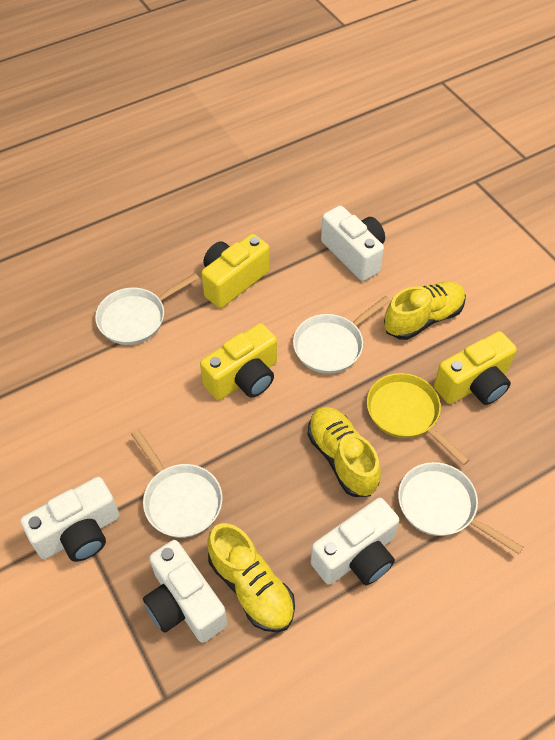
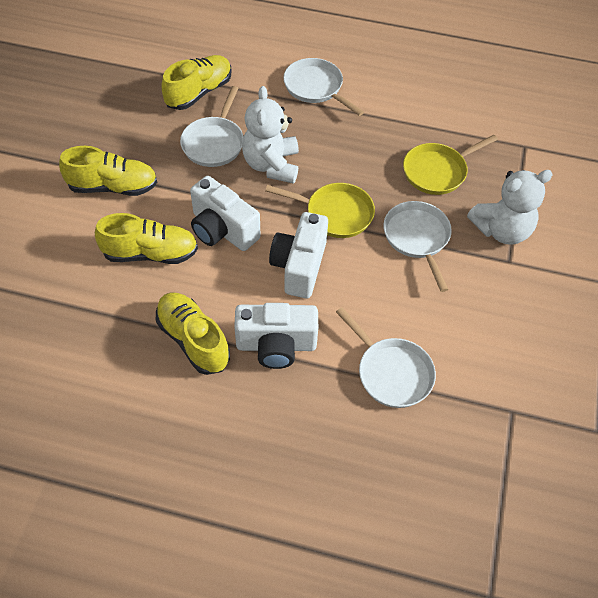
white camera: [20,477,119,562] [143,540,227,643] [311,498,399,585] [321,206,385,281] = 4 -> [190,176,261,251] [234,303,318,369] [269,212,328,298] = 3
white teddy bear: none = 0 -> [242,86,299,184] [467,170,553,245] = 2
yellow camera: [200,323,277,400] [201,234,270,308] [434,331,517,405] = 3 -> none = 0
yellow pan: [367,373,469,465] = 1 -> [265,183,375,238] [403,135,498,195] = 2
yellow shoe: [207,523,295,632] [307,407,381,497] [384,281,466,340] = 3 -> [59,146,157,196] [95,213,198,264] [156,293,230,375] [161,55,231,110] = 4

